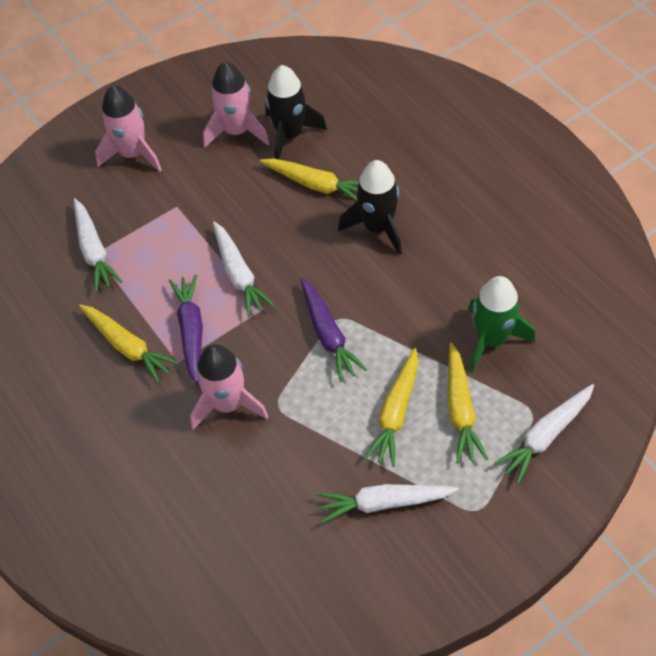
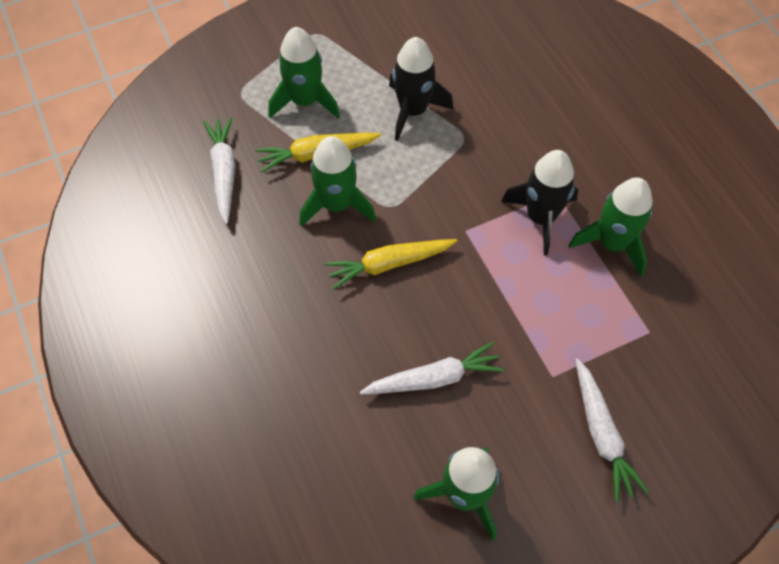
green rocket: [468,276,535,372] = 1 -> [268,27,340,119] [300,136,376,227] [414,447,499,541] [569,178,653,277] = 4
pink rocket: [95,85,162,172] [190,344,269,430] [203,62,270,147] = 3 -> none = 0
purple carrot: [169,274,203,384] [300,278,367,382] = 2 -> none = 0
white carrot: [74,198,123,292] [213,221,275,317] [317,484,458,523] [494,384,594,484] = 4 -> [203,117,235,224] [360,342,504,395] [576,359,649,502] = 3
yellow carrot: [79,304,179,383] [260,158,359,201] [364,348,418,467] [448,343,488,463] = 4 -> [255,133,381,173] [324,239,457,290] = 2

